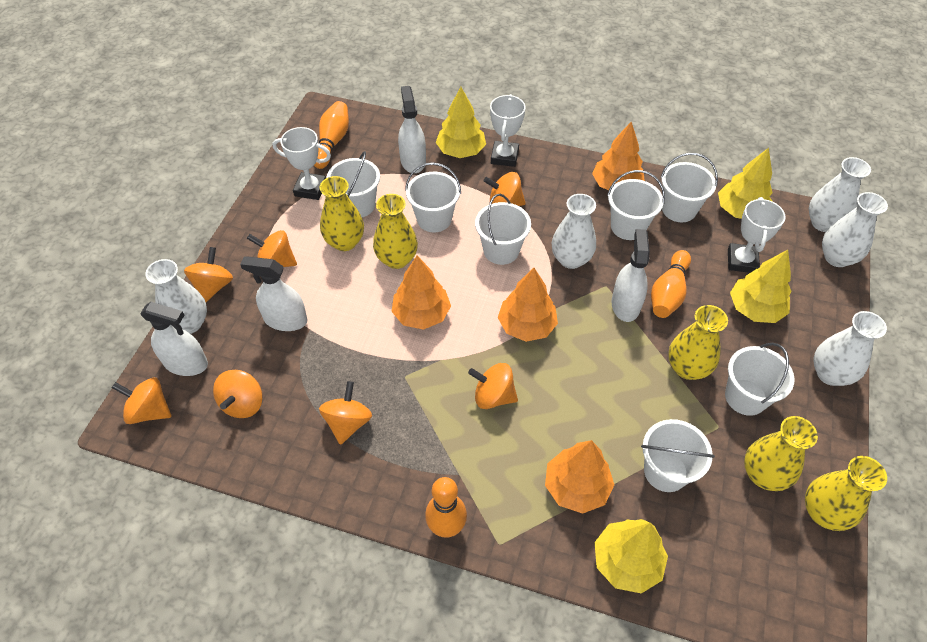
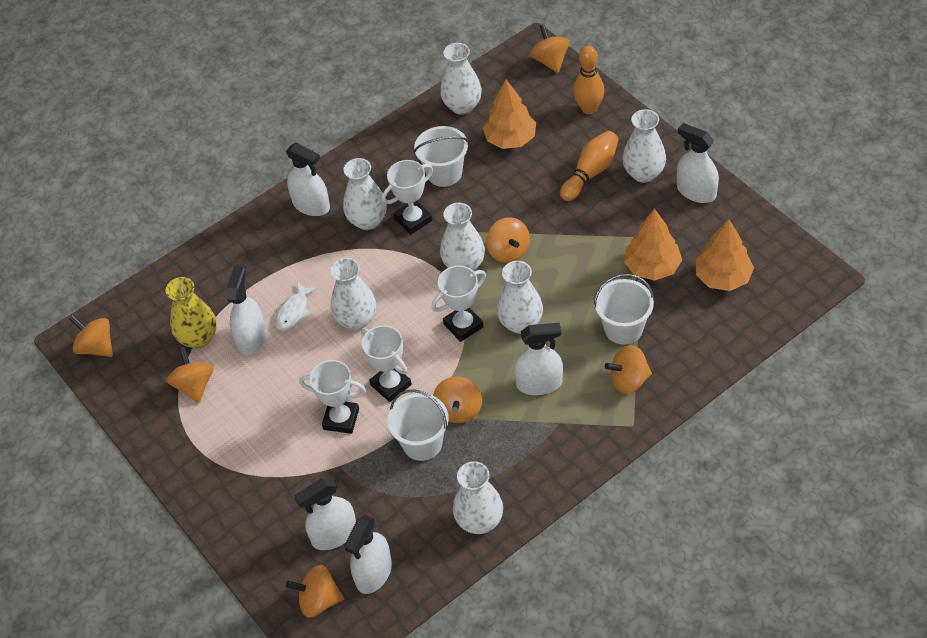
orange bowling pin: [314,101,349,169] [425,477,467,538] [651,250,691,318] = 3 -> [560,131,619,201] [574,45,604,114] = 2
orange tree: [392,256,451,330] [498,268,558,342] [545,440,614,514] [592,121,645,190] = 4 -> [483,80,536,149] [624,209,682,281] [696,219,754,291] = 3
white bucket: [326,151,380,217] [405,162,461,232] [475,194,531,265] [607,170,665,240] [641,419,715,492] [661,153,718,222] [725,343,795,416] = 7 -> [388,389,449,461] [414,126,469,187] [594,274,654,345] = 3
white fish: none = 0 -> [275,282,317,331] = 1
white spray bottle: [140,302,208,376] [240,256,307,331] [398,86,426,173] [612,229,650,322] = 4 -> [227,266,266,355] [286,143,330,216] [294,478,356,550] [344,515,392,594] [514,323,563,395] [677,123,719,203] = 6
white trophy: [272,127,331,200] [490,94,526,167] [728,197,785,273] = 3 -> [299,360,366,434] [361,325,412,402] [382,160,433,235] [431,266,486,342] = 4
white vase: [145,259,207,334] [552,194,596,269] [809,157,871,232] [813,311,887,386] [822,192,888,267] = 5 -> [331,258,376,330] [343,158,387,230] [440,43,482,115] [440,203,485,271] [453,461,503,534] [497,261,543,334] [623,109,666,183] = 7
yellow tree: [436,87,486,158] [595,519,668,594] [718,148,773,219] [730,250,792,323] = 4 -> none = 0
yellow vase: [320,176,364,251] [373,194,418,269] [668,305,728,380] [744,416,818,491] [805,456,887,531] = 5 -> [166,277,217,349] = 1

